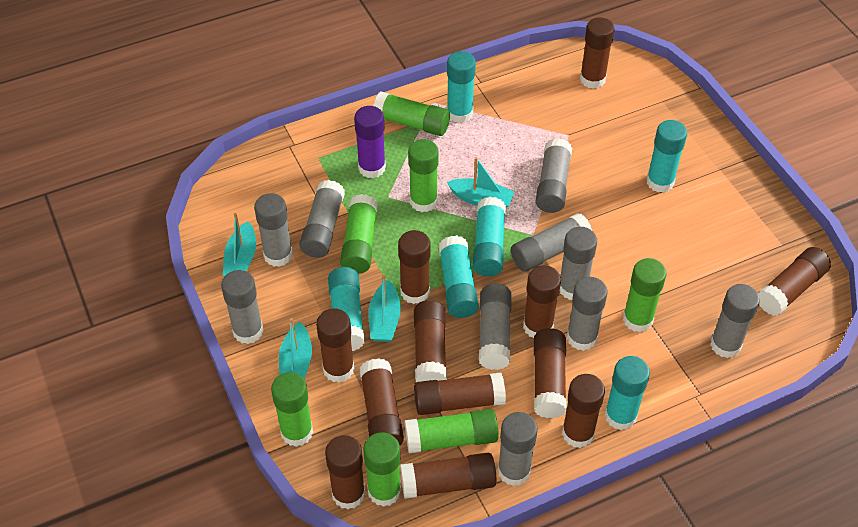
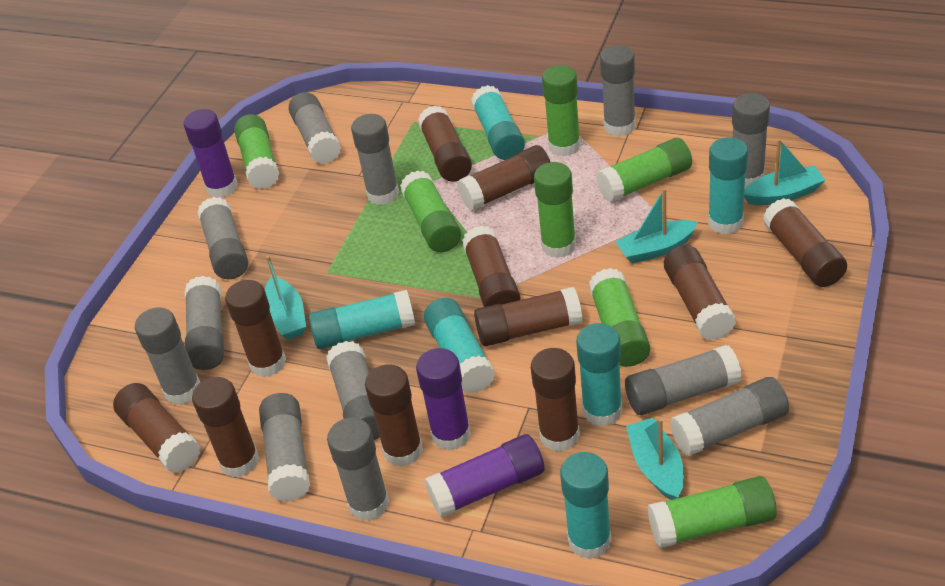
brown glue stick: [316,308,354,383] [325,435,365,509] [359,358,404,445] [398,230,430,304] [400,453,497,499] [414,300,447,382] [414,373,506,415] [523,265,561,338] [534,328,567,418] [562,374,605,448] [580,17,615,89] [758,247,831,316] = 12 -> [113,383,200,473] [192,377,259,477] [225,280,286,377] [365,364,423,467] [418,106,472,182] [457,145,550,211] [462,226,521,307] [474,287,583,346] [531,348,580,452] [664,245,736,340] [763,198,847,287] = 11
grey glue stick: [221,270,264,344] [254,193,293,267] [299,180,345,258] [479,284,512,370] [498,412,538,486] [511,213,592,272] [536,138,572,213] [560,227,597,300] [567,277,607,351] [710,284,760,358] = 10 -> [135,307,200,405] [185,276,224,370] [197,197,248,279] [259,393,310,502] [289,92,341,164] [326,341,380,440] [327,417,389,521] [351,114,399,205] [600,45,636,136] [625,345,742,415] [670,377,789,456] [732,93,770,188] = 12
purple glue stick: [354,106,386,178] = 1 -> [183,109,238,198] [416,348,471,451] [424,434,545,517] = 3

